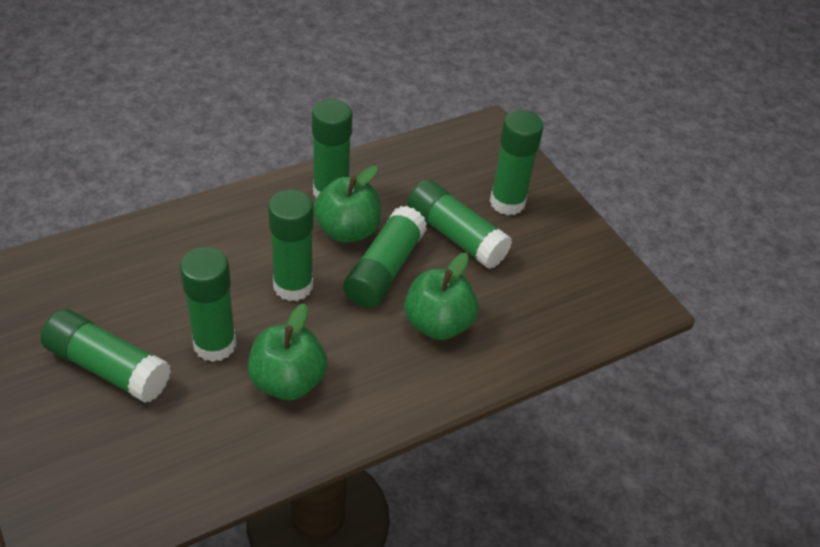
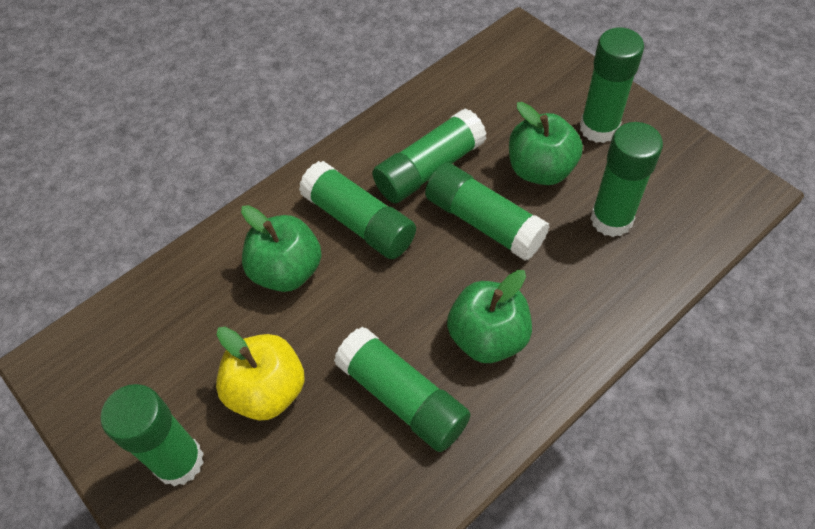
yellow apple: none = 0 -> [216,327,305,420] = 1

